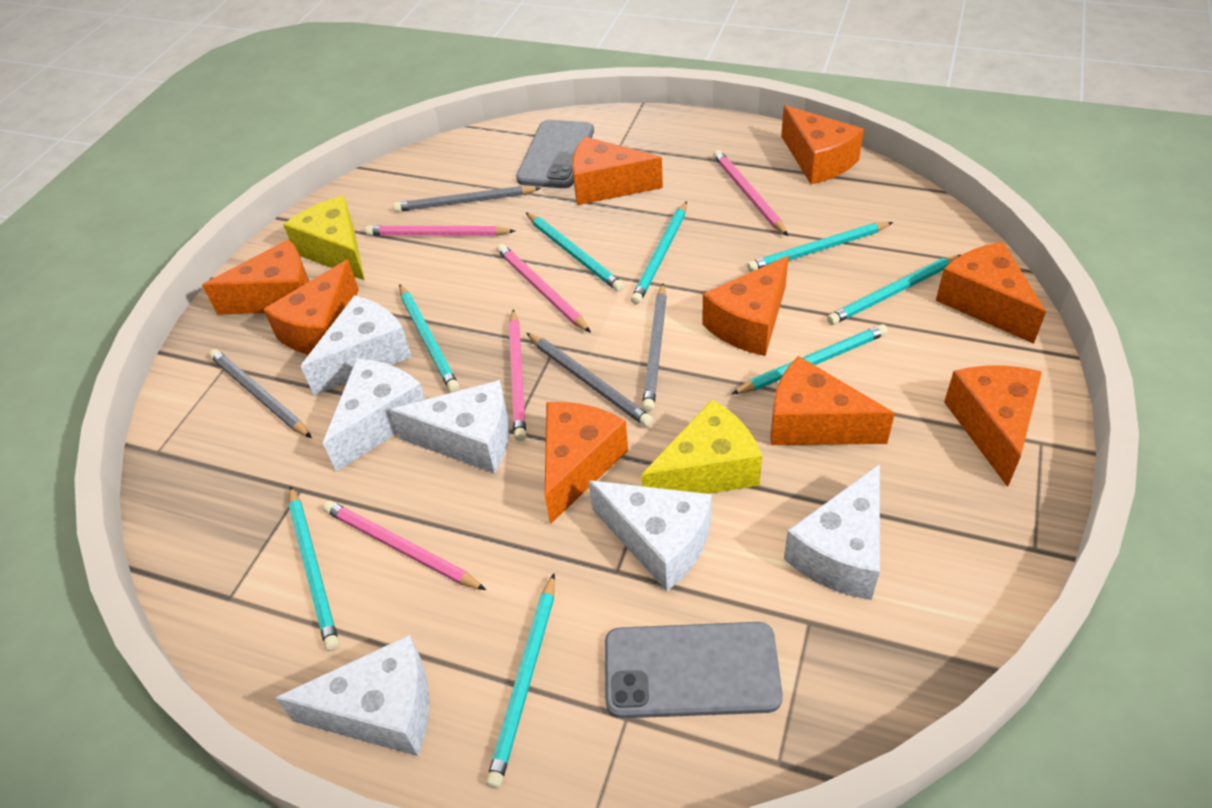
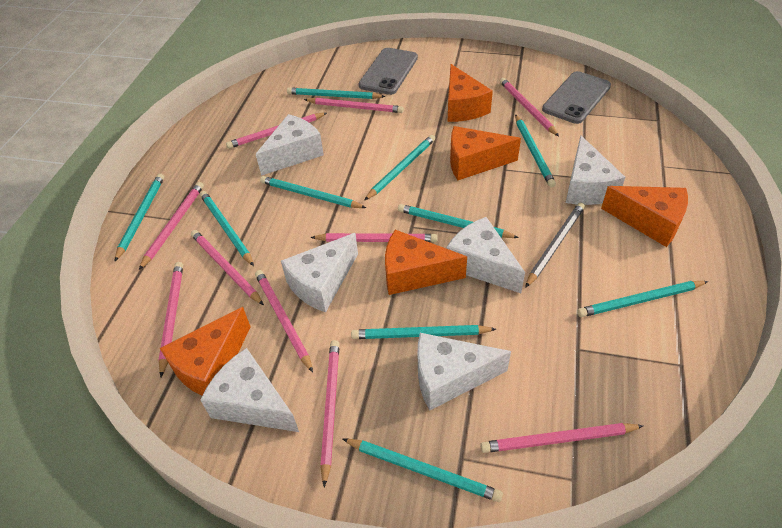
grey pencil: [209,349,312,438] [393,186,541,212] [527,333,653,427] [642,284,667,412] = 4 -> [525,202,585,288] = 1
orange cheese: [202,239,309,315] [263,260,359,355] [545,402,628,524] [572,137,663,205] [702,256,789,356] [771,356,895,445] [781,105,864,184] [936,242,1046,344] [944,365,1042,487] = 9 -> [160,307,250,396] [385,230,467,295] [448,64,493,122] [450,126,521,180] [601,186,688,247] = 5
pink pencil: [323,501,486,590] [365,225,515,236] [497,244,591,333] [509,309,526,441] [713,150,788,236] = 5 -> [139,182,204,270] [158,262,183,377] [191,230,264,305] [226,113,327,149] [255,270,313,372] [304,98,404,113] [310,233,438,242] [320,340,340,487] [480,423,643,453] [500,78,559,136] = 10
turquoise pencil: [288,486,339,651] [399,284,459,392] [486,573,555,788] [526,212,624,291] [631,201,687,304] [732,324,888,394] [747,222,893,272] [827,255,961,325] = 8 -> [114,173,164,262] [200,191,254,266] [260,176,366,208] [287,87,386,99] [343,439,503,502] [351,325,496,339] [364,135,435,201] [398,204,519,238] [515,114,556,187] [577,281,709,317] = 10
yellow cheese: [283,196,365,281] [641,399,762,494] = 2 -> none = 0

